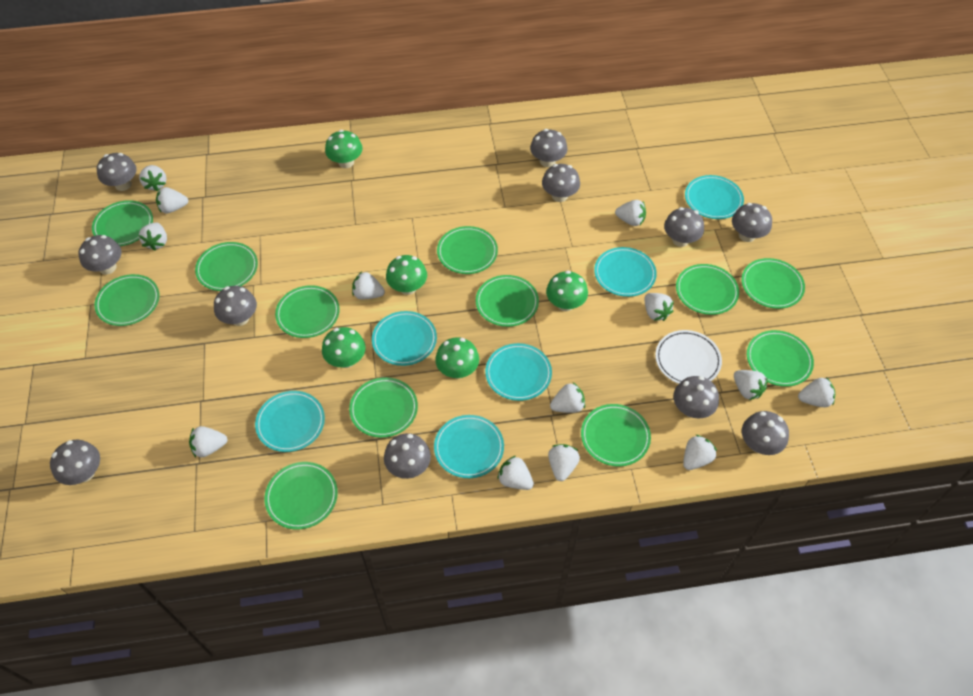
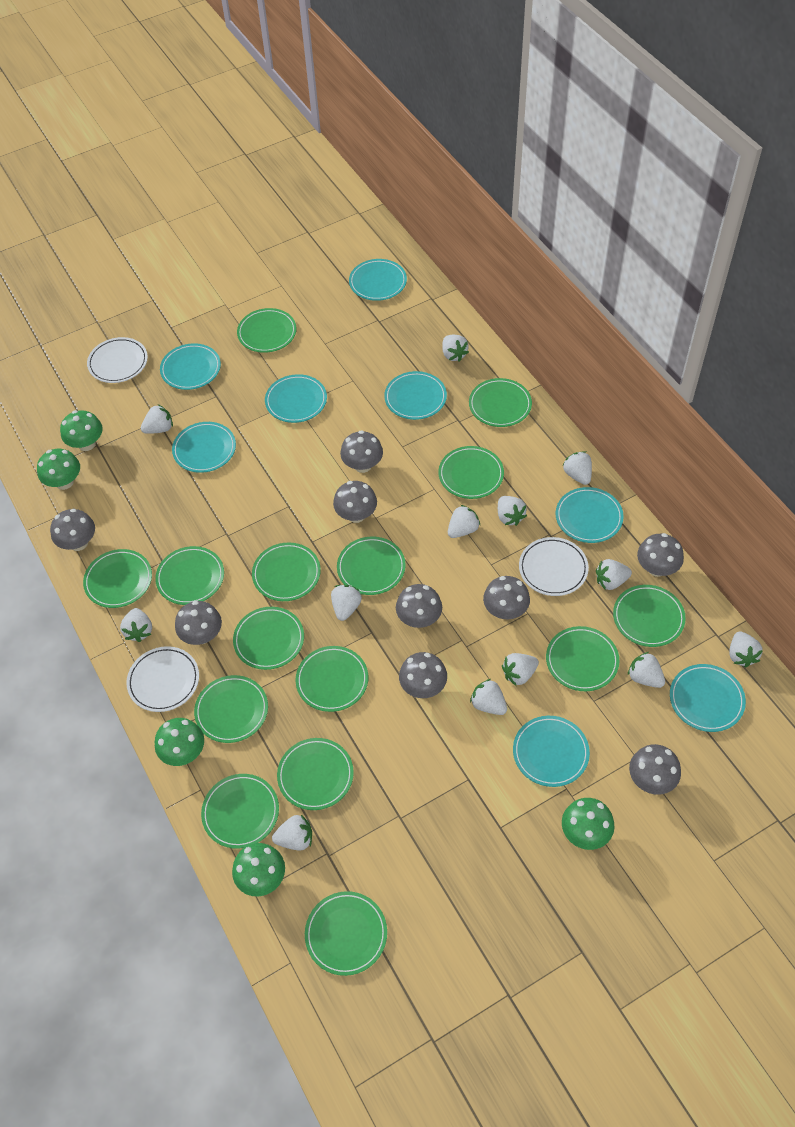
green plate: [92,200,153,246] [95,274,159,326] [195,242,258,291] [265,462,338,530] [275,285,340,338] [349,377,418,438] [437,226,498,274] [476,275,539,327] [581,404,651,467] [676,264,739,315] [742,258,805,309] [747,330,814,387] = 12 -> [83,549,152,608] [155,546,224,605] [194,675,268,743] [201,774,279,849] [233,607,304,670] [237,308,297,353] [252,542,321,601] [277,738,354,810] [296,646,368,712] [305,891,387,976] [337,537,406,595] [438,446,504,499] [469,378,532,427] [546,626,619,691] [613,585,686,647] = 15
grey mushroom: [50,440,100,485] [79,235,122,275] [97,153,137,191] [214,286,257,326] [384,433,431,479] [530,129,567,167] [542,164,580,202] [664,207,704,247] [673,376,719,418] [732,203,772,242] [742,411,789,455] = 11 -> [50,509,95,551] [175,601,222,645] [333,481,377,523] [340,430,383,473] [396,584,442,628] [399,652,447,698] [483,576,530,619] [629,744,681,795] [637,533,684,577] = 9
turquoise plate: [255,391,325,452] [372,311,437,366] [434,415,504,478] [485,343,552,401] [594,247,657,297] [685,175,744,219] = 6 -> [160,343,221,390] [172,422,236,473] [265,374,327,423] [349,259,407,301] [384,371,447,420] [513,716,590,787] [556,487,624,543] [670,664,746,732] = 8
white plate: [655,330,722,384] = 1 -> [87,337,148,383] [126,646,199,712] [519,537,589,596] = 3

